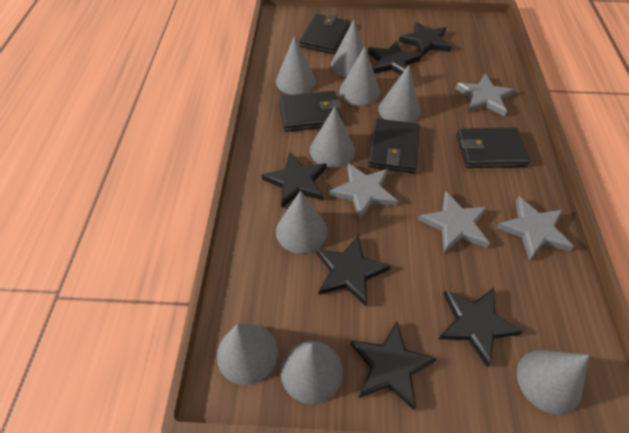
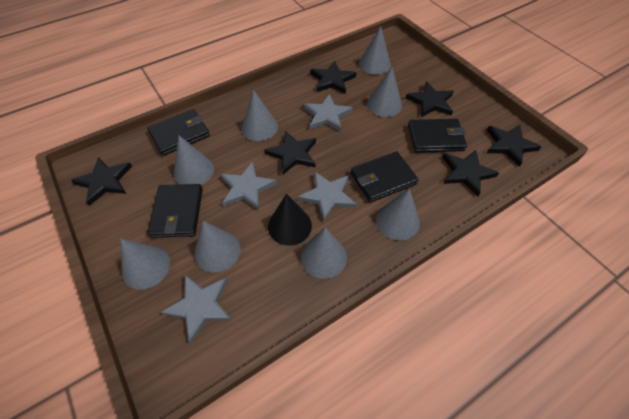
black cone: none = 0 -> [268,194,312,246] = 1
grey cone: [217,324,278,385] [276,36,316,95] [276,191,328,254] [280,341,343,404] [310,106,355,168] [331,20,364,77] [339,46,380,106] [378,65,421,123] [517,350,589,415] = 9 -> [120,239,170,290] [174,136,214,185] [194,221,241,272] [242,90,278,141] [301,227,347,279] [359,26,391,75] [367,67,402,117] [376,188,420,240] = 8

